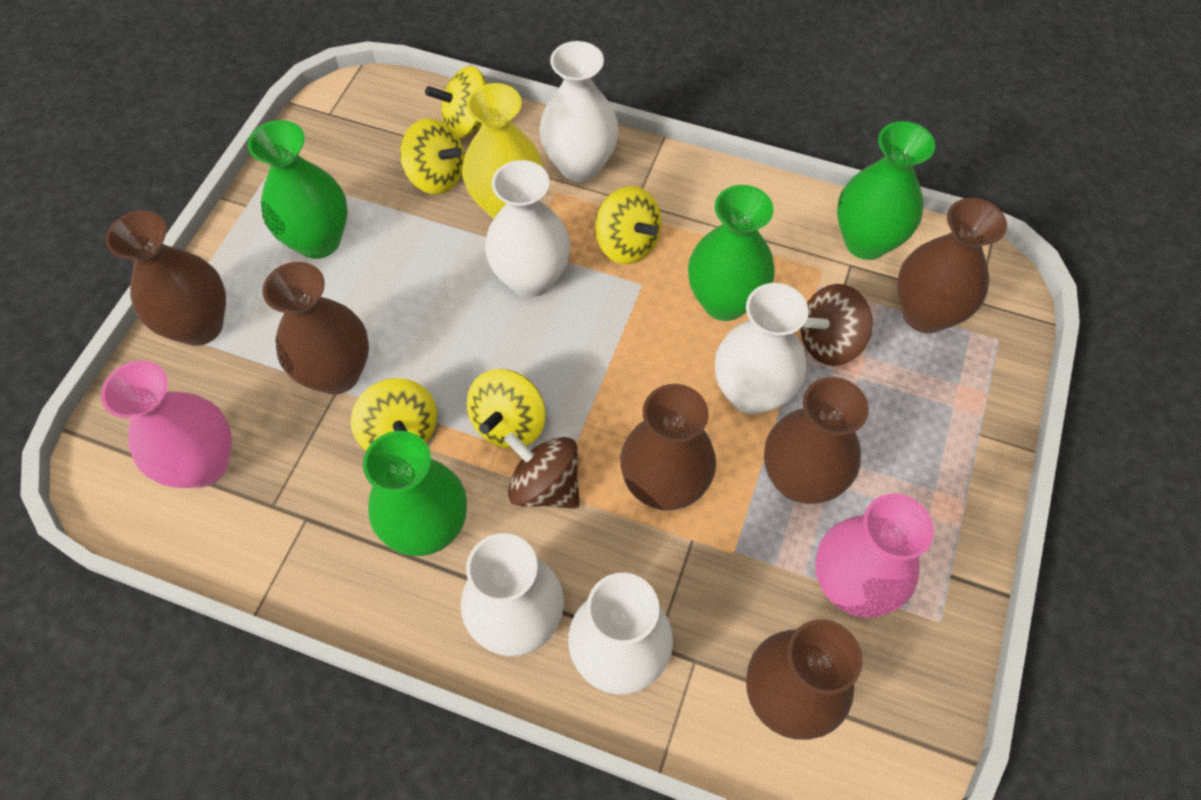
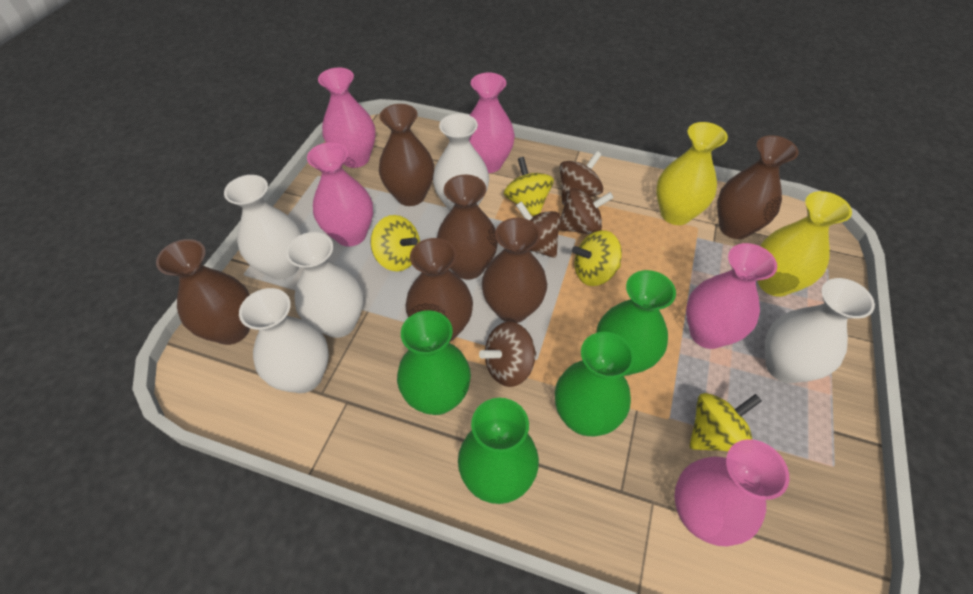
brown spinning top: [504,432,580,509] [800,284,873,366] = 2 -> [479,321,536,387] [516,201,561,258] [559,188,614,235] [560,151,603,205] = 4
pink vase: [101,361,232,488] [815,494,934,618] = 2 -> [307,142,373,247] [318,68,376,168] [469,72,515,173] [674,439,789,546] [686,243,777,349] = 5
yellow spinning top: [351,378,437,451] [400,118,464,194] [425,66,487,138] [467,369,546,449] [595,186,662,264] = 5 -> [370,215,420,271] [504,157,554,216] [572,230,622,286] [689,393,762,451] = 4
yellow vase: [462,83,544,219] = 1 -> [656,122,728,225] [757,191,852,297] = 2

